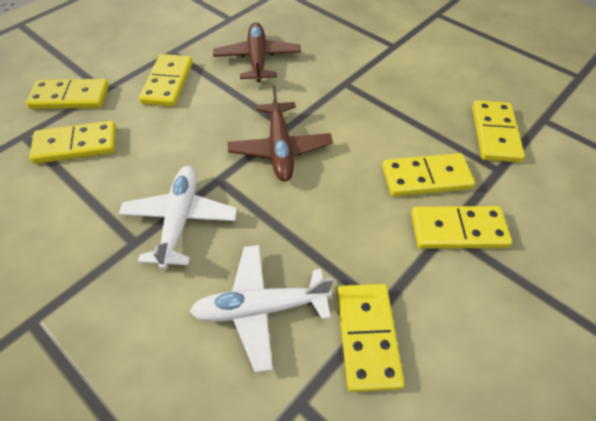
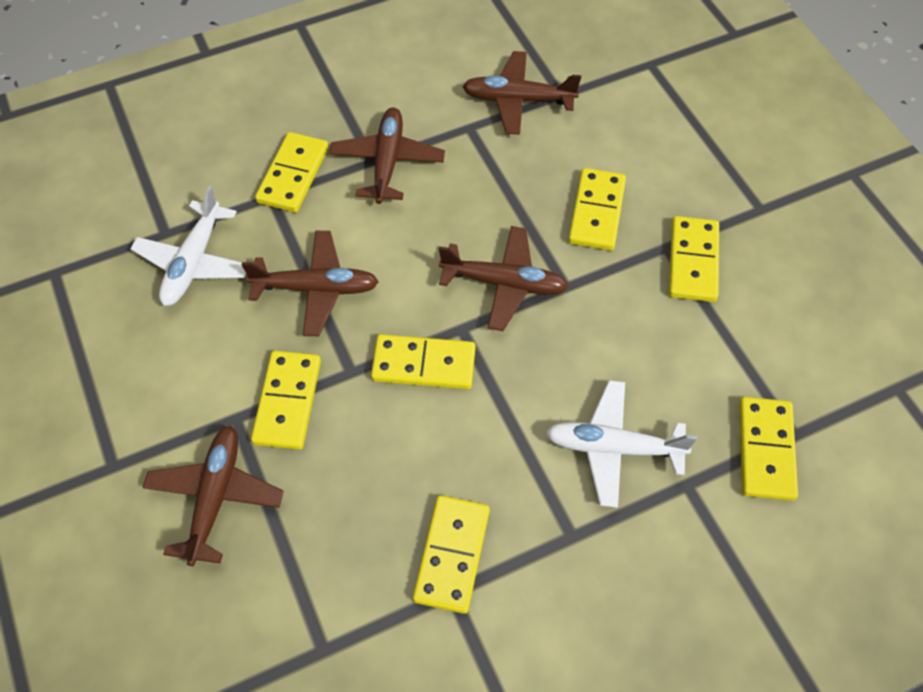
brown plane: [213,22,301,82] [228,85,333,182] = 2 -> [142,426,284,566] [242,231,379,336] [329,108,445,204] [439,226,569,331] [462,51,581,135] = 5

